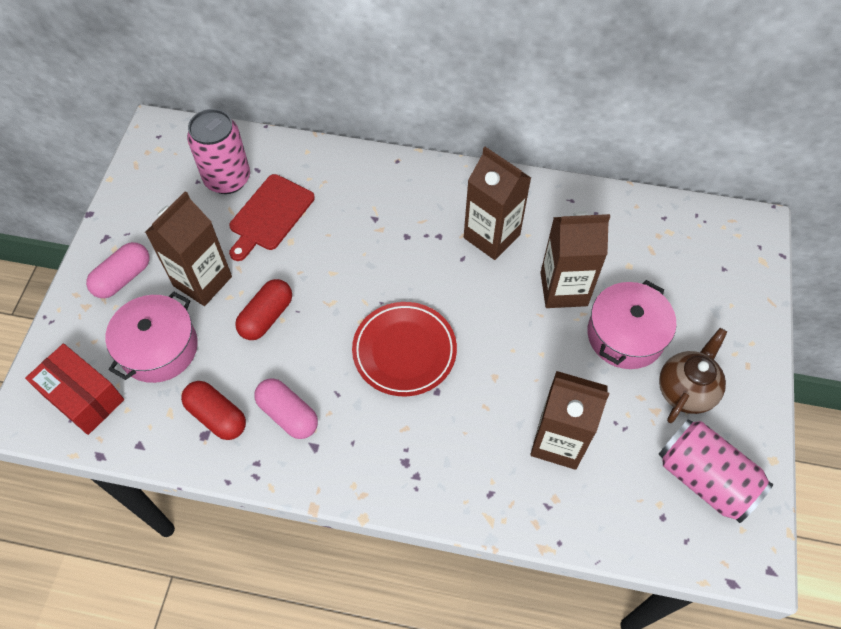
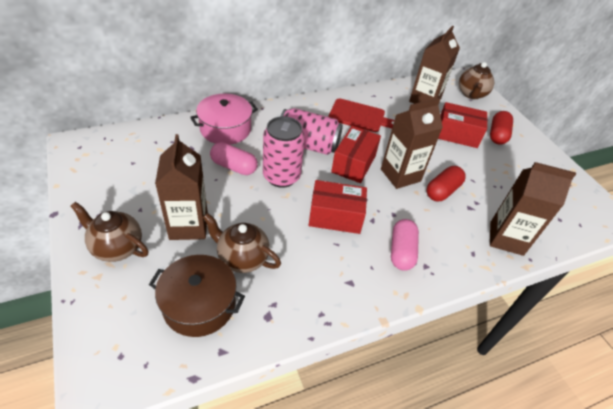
brown pot: none = 0 -> [149,255,245,337] = 1
brown teapot: [659,328,727,423] = 1 -> [71,202,149,262] [203,213,281,273] [459,62,494,99] = 3
pink pot: [105,292,198,383] [587,280,676,369] = 2 -> [190,94,258,145] = 1
red box: [25,343,124,435] = 1 -> [309,180,367,234] [331,126,381,183] [438,102,488,148] = 3
red plate: [352,302,457,396] = 1 -> none = 0

